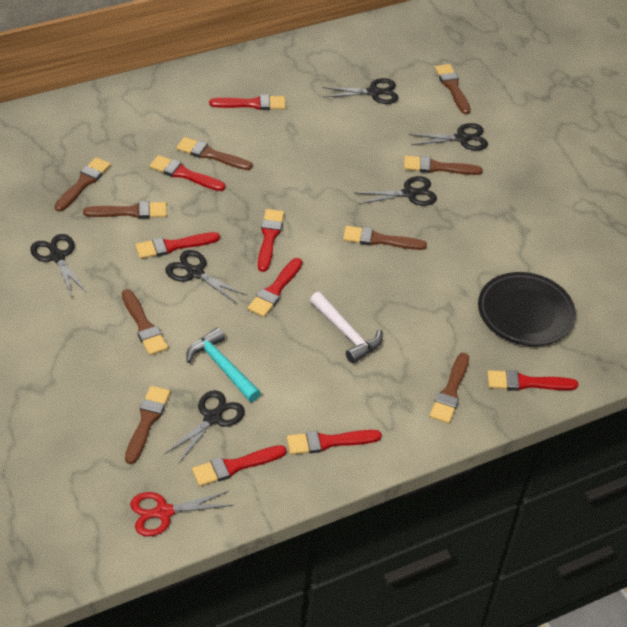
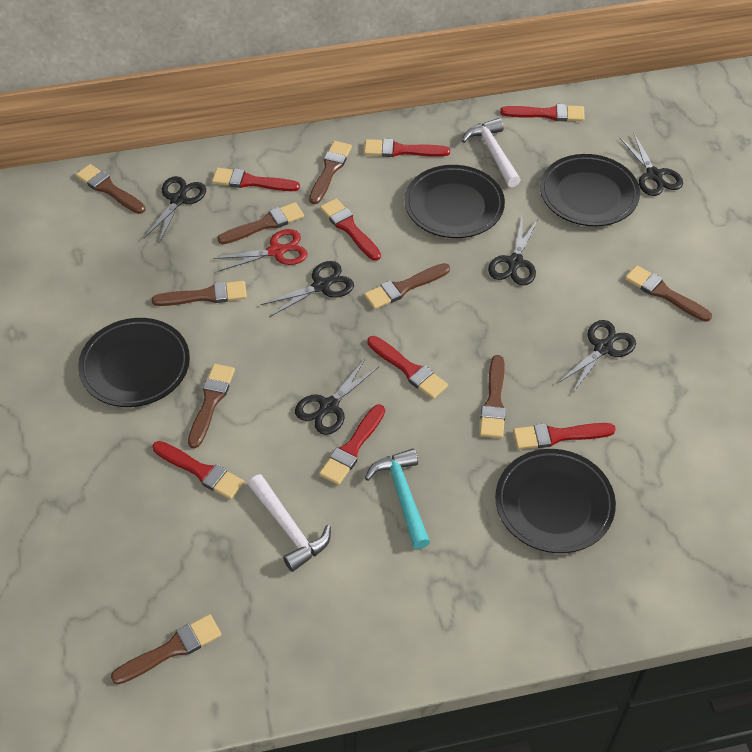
black plate: [478,272,576,346] = 1 -> [78,318,190,407] [405,165,505,238] [495,449,616,553] [540,154,640,226] = 4
white hammer: [310,292,382,364] = 1 -> [248,474,331,572] [462,118,521,187] = 2

